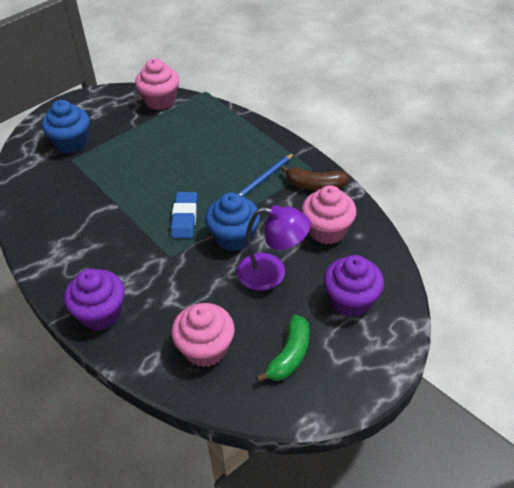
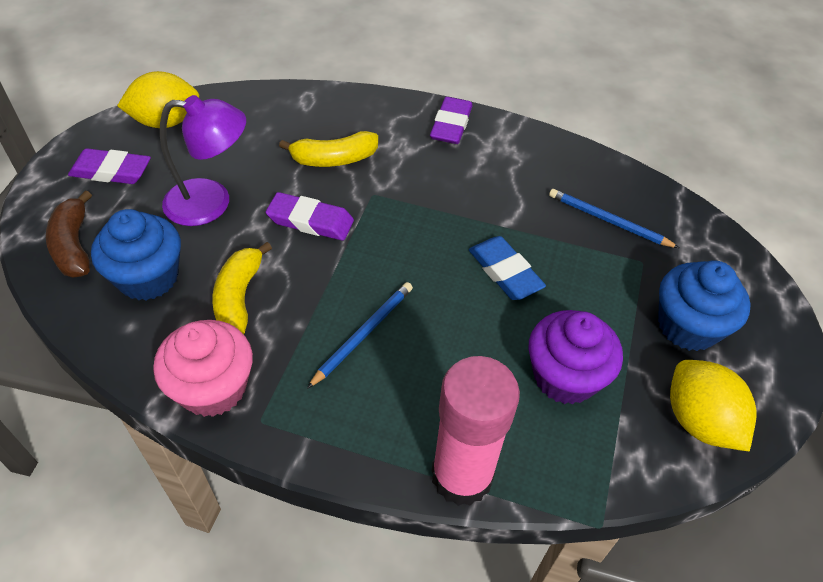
blue pencil: [238,153,294,197] = 1 -> [307,282,413,389] [549,189,679,248] = 2
green banana: [256,315,309,382] = 1 -> none = 0
pink cupcake: [135,58,179,110] [171,303,235,367] [302,185,357,244] = 3 -> [153,320,253,417] = 1
pink glue stick: none = 0 -> [432,356,520,506] = 1
purple cupcake: [64,269,125,330] [324,255,384,317] = 2 -> [529,310,623,405] = 1
purple eraser: none = 0 -> [68,148,151,184] [266,192,354,241] [430,97,473,144] = 3
yellow banana: none = 0 -> [212,242,272,334] [279,131,378,167] = 2
yellow lemon: none = 0 -> [117,71,199,128] [670,360,757,452] = 2

